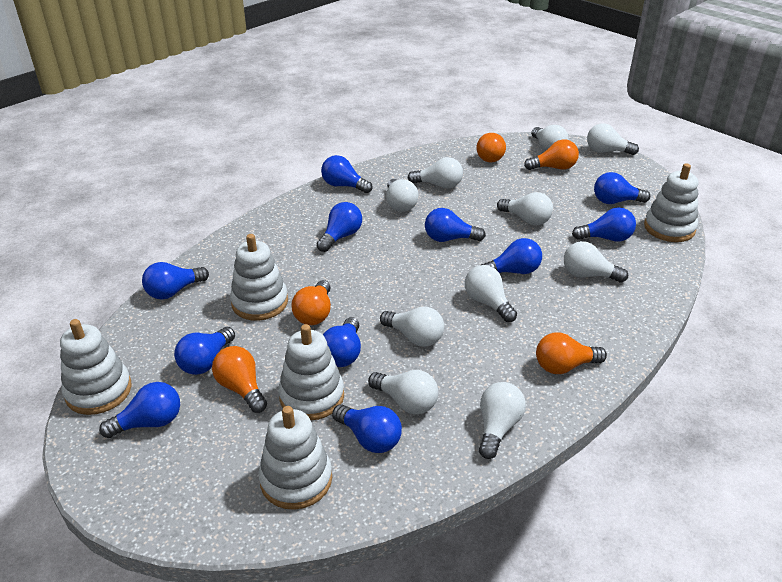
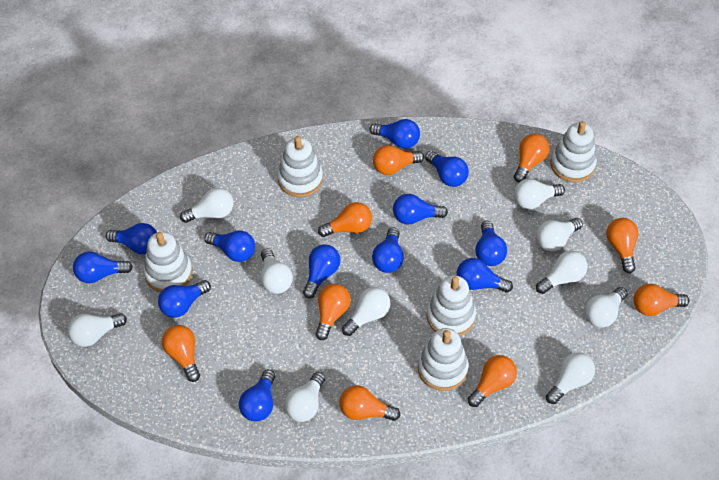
blue light bulb: [99,382,180,438] [142,262,209,299] [174,327,235,375] [317,202,362,252] [321,155,373,193] [323,317,361,367] [332,404,402,453] [425,208,486,242] [481,238,542,274] [572,207,636,242] [594,172,650,204] = 11 -> [73,252,133,283] [106,223,157,254] [158,280,211,318] [204,230,255,262] [239,369,275,421] [303,244,340,298] [370,119,420,149] [372,227,404,273] [393,194,448,225] [425,151,469,187] [457,258,513,293] [475,221,507,266] = 12
orange light bulb: [212,346,267,413] [291,280,331,325] [476,133,506,162] [524,139,579,170] [536,332,607,374] = 5 -> [162,325,200,382] [315,284,351,340] [318,202,372,237] [339,385,400,421] [373,145,424,175] [468,355,517,407] [514,134,549,182] [606,218,638,273] [633,284,689,316] = 9

